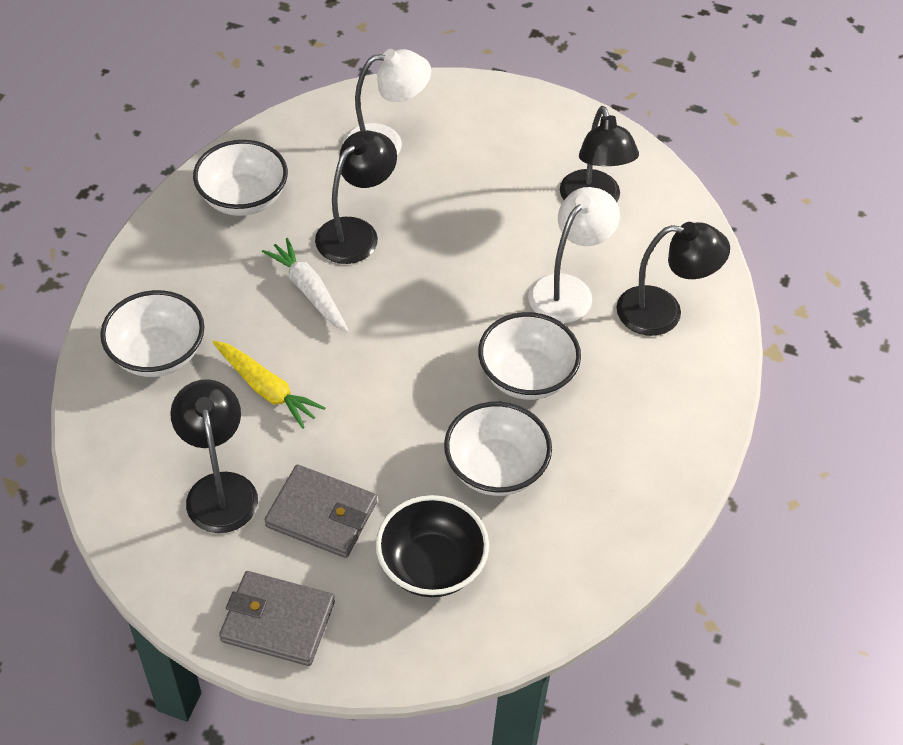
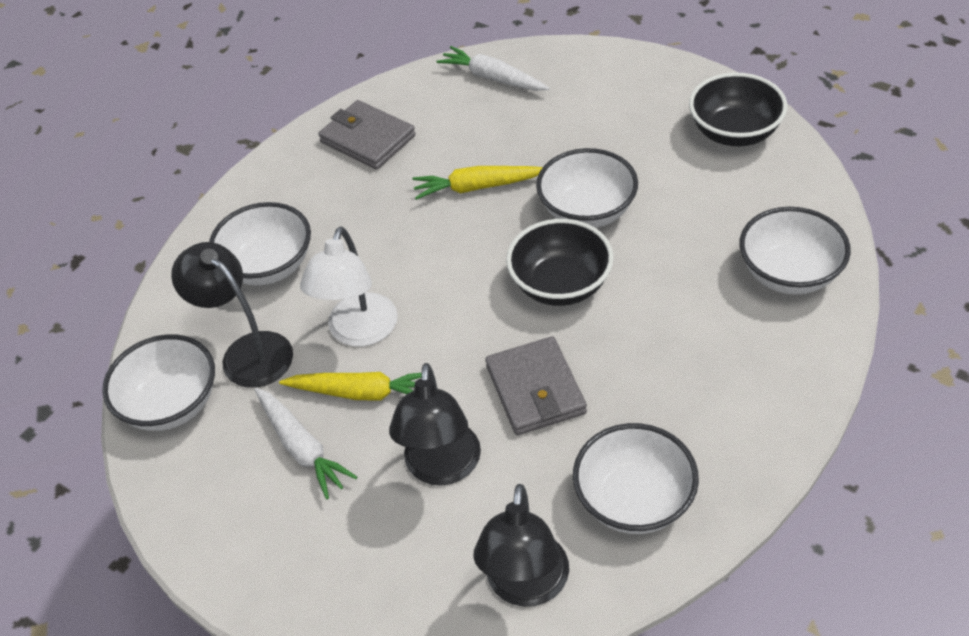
black bowl: [376,495,489,597] = 1 -> [506,219,614,306] [689,72,787,147] = 2
black lamp: [170,379,258,533] [315,130,397,264] [560,106,639,203] [616,222,730,336] = 4 -> [171,242,293,388] [389,363,481,486] [473,484,569,607] = 3
white bowl: [100,290,204,377] [193,140,288,216] [444,402,552,496] [478,312,581,400] = 4 -> [102,334,215,431] [209,202,311,285] [536,148,638,228] [573,423,699,534] [739,207,851,295] = 5
white carrot: [262,238,349,332] = 1 -> [255,388,357,499] [436,46,550,91] = 2
white lamp: [343,49,431,155] [528,187,620,323] = 2 -> [300,226,398,347] = 1
yellow carrot: [212,341,326,429] = 1 -> [279,372,422,401] [412,166,543,200] = 2

